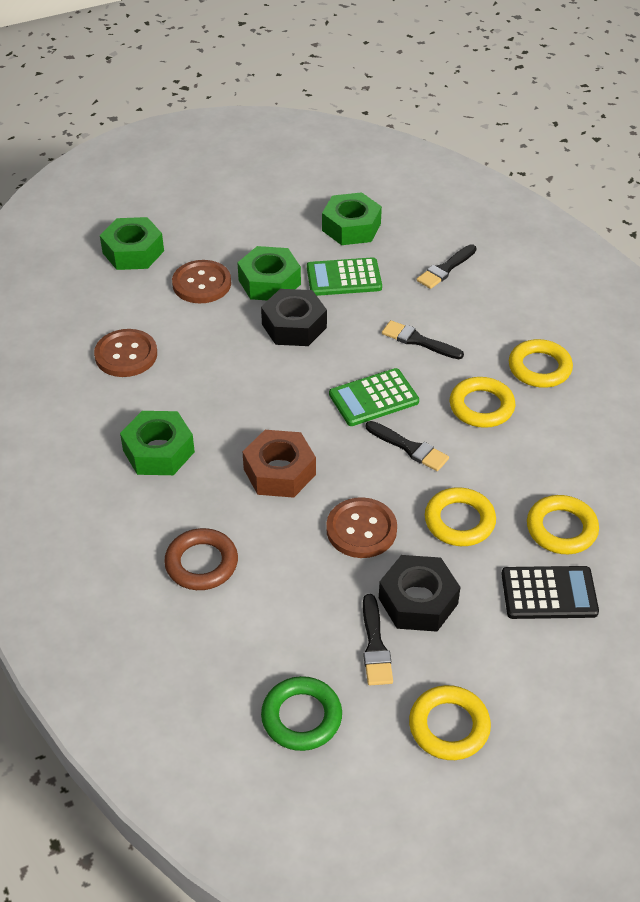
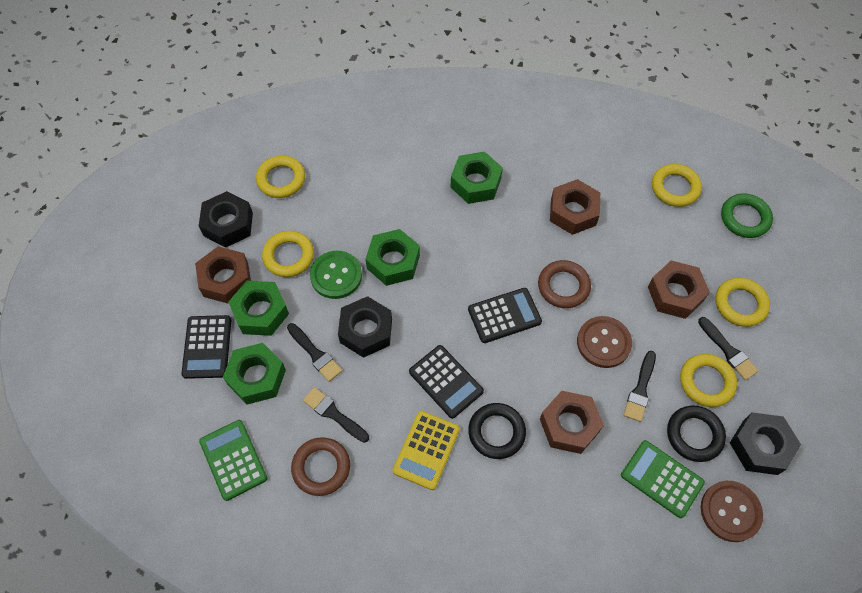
black calculator: [501,566,599,619] = 1 -> [181,315,231,379] [409,345,484,419] [468,288,542,343] = 3
black nut: [261,289,327,346] [379,555,461,632] = 2 -> [199,191,253,248] [338,296,392,358] [730,412,801,475] = 3
black ring: none = 0 -> [468,403,526,459] [667,406,726,462] = 2
brown button: [94,329,157,377] [172,260,231,303] [326,497,397,558] = 3 -> [577,316,632,368] [701,481,763,542] = 2
brown nut: [242,430,316,498] = 1 -> [195,246,251,304] [540,391,604,454] [550,179,600,235] [648,260,710,319] = 4
brown ring: [164,528,238,590] = 1 -> [291,437,350,496] [538,260,591,308] = 2
green button: none = 0 -> [310,251,362,299] = 1
yellow calculator: none = 0 -> [393,411,460,490] = 1

